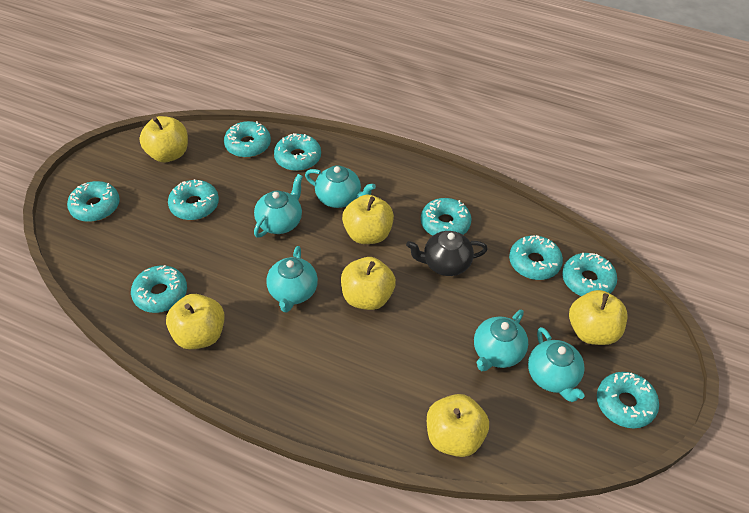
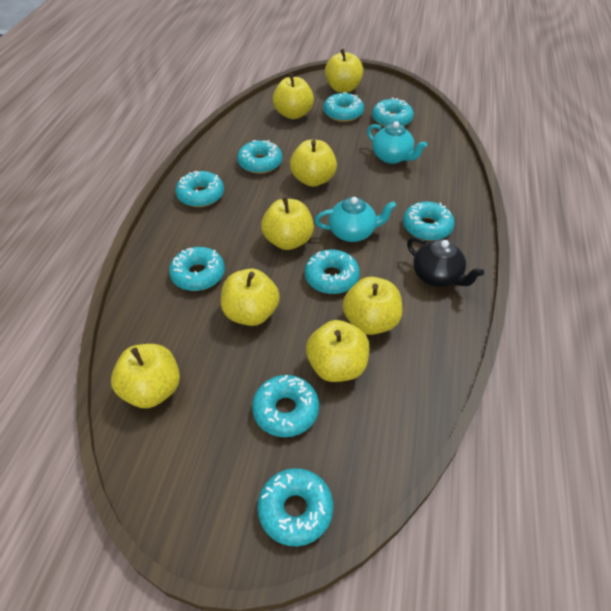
turquoise teapot: [254,174,303,238] [266,246,318,312] [305,165,376,208] [474,309,528,371] [528,327,585,402] = 5 -> [315,197,397,242] [367,121,427,164] = 2
yellow apple: [139,116,188,162] [166,294,225,349] [341,257,396,310] [342,194,394,244] [427,394,489,457] [569,290,628,345] = 6 -> [111,344,180,408] [221,268,280,326] [261,197,314,250] [273,73,314,119] [290,140,337,187] [306,320,370,382] [325,49,364,93] [342,277,403,335] = 8

